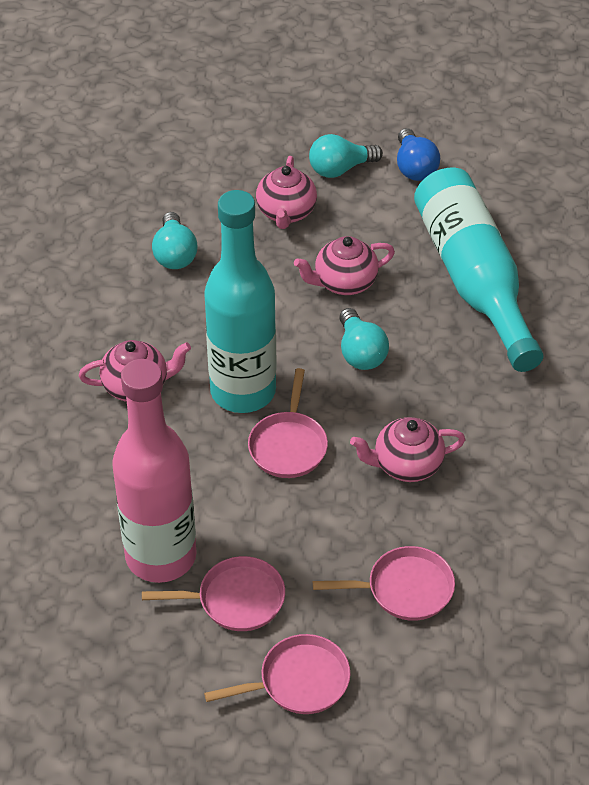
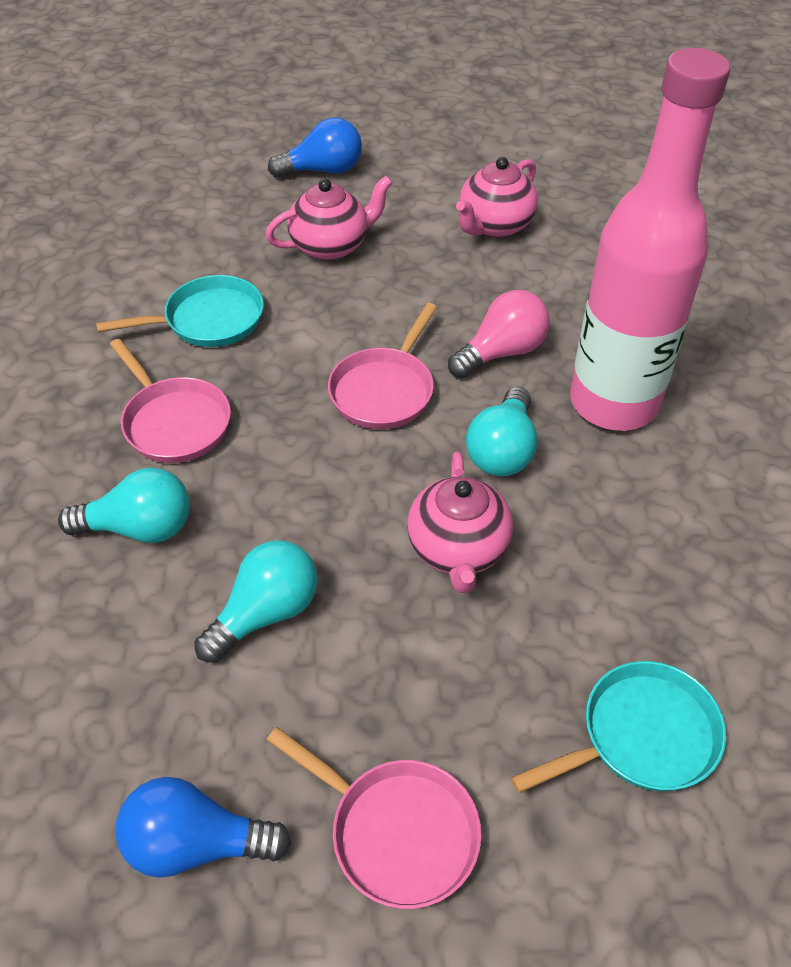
blue light bulb: [397,128,440,181] = 1 -> [115,777,291,878] [268,118,362,178] = 2
pink light bulb: none = 0 -> [448,290,550,378] = 1
pink pan: [142,556,285,631] [204,634,350,714] [248,368,328,478] [313,546,455,621] = 4 -> [110,339,231,463] [267,727,481,909] [328,303,437,429] = 3
pink teapot: [79,340,191,402] [256,156,317,229] [294,236,395,295] [350,417,466,482] = 4 -> [265,176,393,261] [407,452,513,593] [456,157,538,238] = 3
turquoise bottle: [204,190,277,413] [414,168,544,372] = 2 -> none = 0
turquoise pan: none = 0 -> [96,275,264,347] [511,661,726,793] = 2

